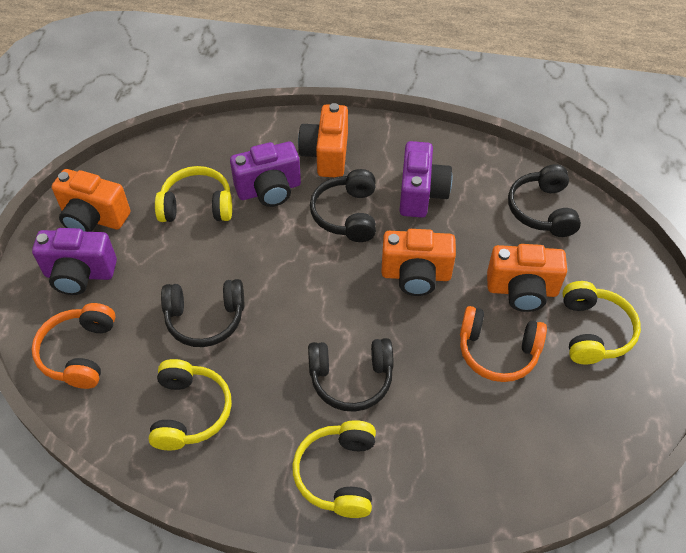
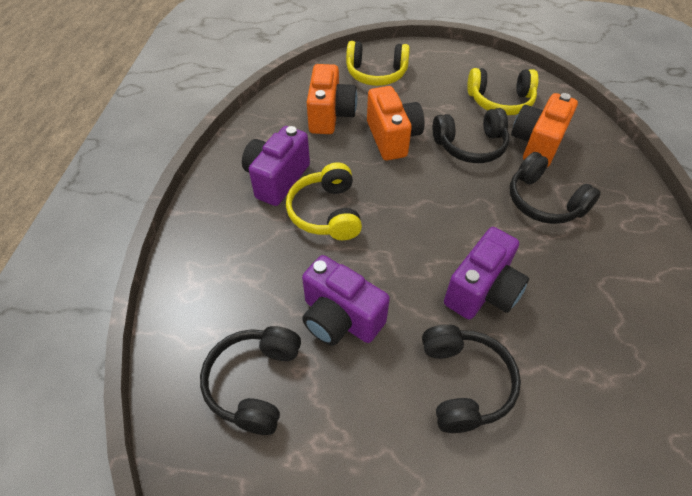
orange camera: [52,169,130,232] [298,103,348,177] [381,229,456,296] [487,244,567,312] = 4 -> [307,64,357,134] [367,86,425,160] [511,93,578,167] = 3
orange headphones: [32,303,115,389] [460,306,547,382] = 2 -> none = 0
yellow headphones: [149,359,232,450] [155,166,232,222] [293,420,376,518] [562,281,641,364] = 4 -> [286,163,362,240] [346,41,410,86] [467,68,538,115] = 3

